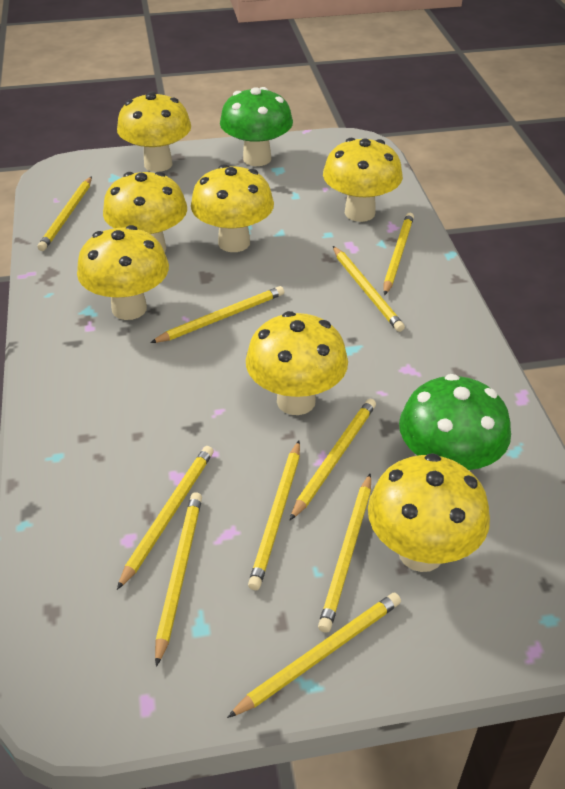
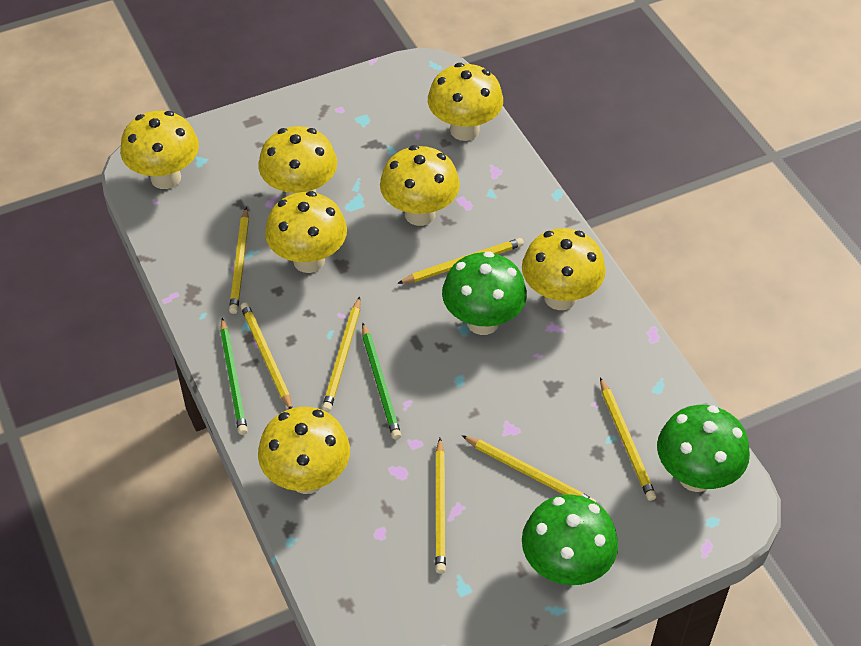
green mushroom: [220,87,293,166] [399,374,511,470] = 2 -> [442,251,527,335] [522,494,618,585] [657,405,750,492] = 3
green pencil: none = 0 -> [220,318,248,435] [362,323,401,440] = 2
yellow pencil: [37,176,92,251] [117,446,214,590] [150,286,284,343] [155,492,202,667] [227,593,401,718] [248,441,300,590] [290,399,376,520] [318,473,371,633] [333,246,405,332] [384,213,414,295] = 10 -> [229,207,249,314] [240,302,292,409] [322,297,360,412] [397,238,524,284] [435,438,446,574] [461,435,596,502] [600,377,656,501] = 7

